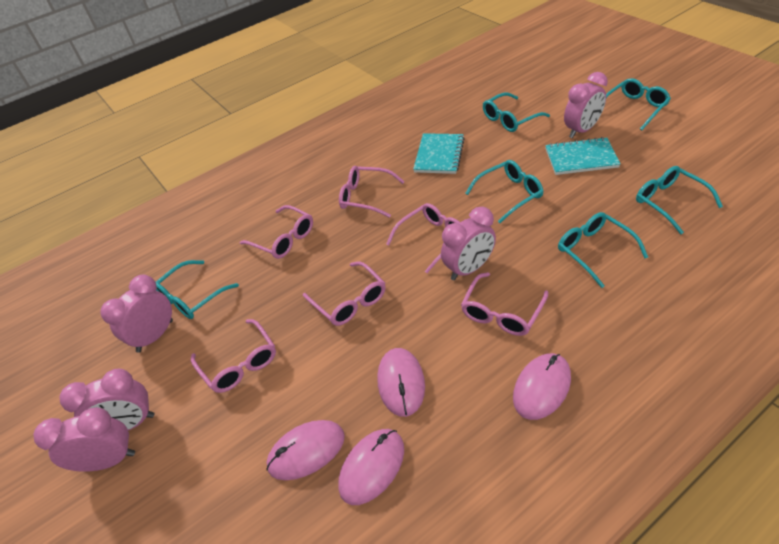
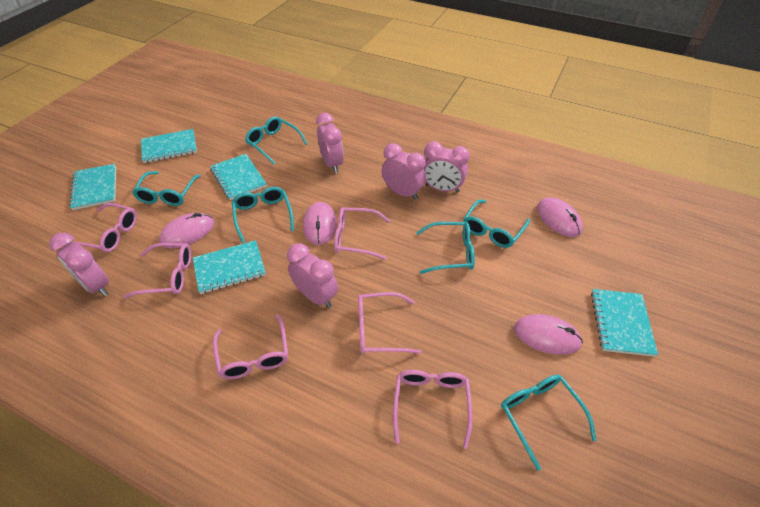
turquoise notebook: [413,133,465,174] [545,137,621,175] = 2 -> [69,164,116,210] [141,129,197,163] [193,240,266,294] [210,154,267,200] [591,289,658,357] = 5

